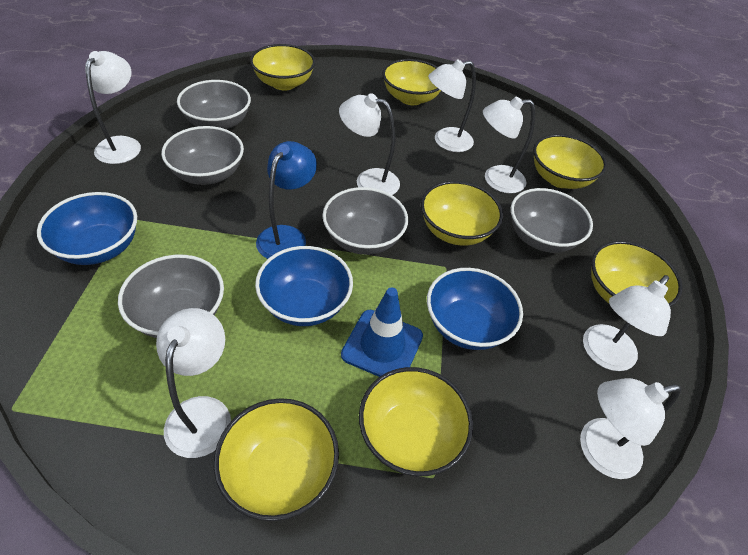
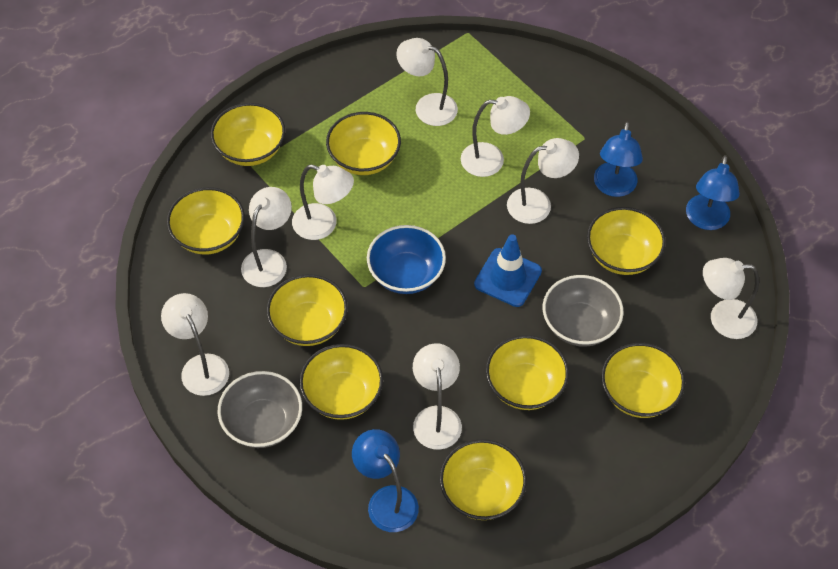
blue bowl: [37,192,137,265] [255,246,353,326] [427,268,523,350] = 3 -> [367,225,446,294] = 1
blue lamp: [256,141,317,259] = 1 -> [352,429,419,532] [594,121,643,197] [686,155,740,230] = 3
grey bowl: [118,255,224,338] [161,126,244,185] [177,80,251,130] [322,187,408,255] [511,188,593,253] = 5 -> [218,371,302,448] [543,275,624,347] = 2
white lamp: [85,51,141,164] [156,308,231,458] [339,93,400,195] [428,59,476,152] [483,97,535,194] [580,378,682,479] [583,275,671,371] = 7 -> [161,293,229,396] [241,187,292,287] [292,164,354,240] [396,38,458,126] [413,343,462,450] [461,96,530,177] [507,138,579,224] [703,258,759,339] = 8
yellow bowl: [214,398,339,521] [250,44,315,90] [359,367,473,476] [382,59,441,105] [421,181,503,246] [533,134,607,189] [591,241,683,307] = 7 -> [167,187,245,255] [211,103,285,166] [267,274,348,346] [299,344,383,420] [326,112,401,175] [440,439,527,520] [486,335,569,410] [587,207,666,275] [601,343,685,418] = 9

